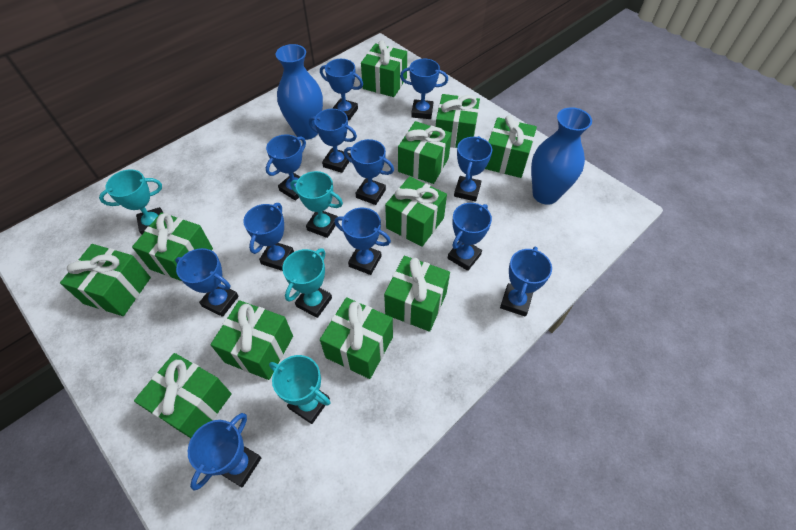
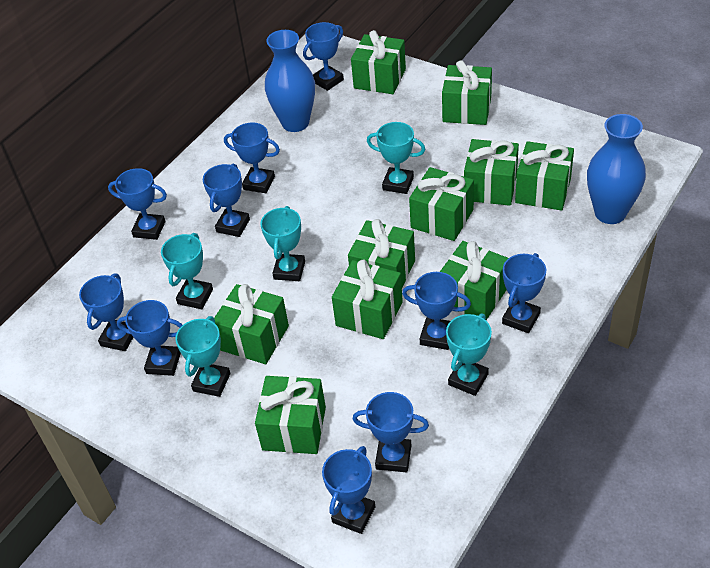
blue trophy: [175,248,239,317] [188,413,262,490] [243,203,294,271] [266,134,306,201] [309,109,357,173] [320,59,363,120] [334,207,391,275] [344,139,394,205] [400,59,448,119] [448,203,492,271] [454,136,492,202] [500,247,552,317] = 12 -> [79,273,133,351] [108,168,167,240] [117,300,182,376] [203,164,250,237] [224,122,280,193] [303,22,344,91] [322,446,375,534] [352,392,429,472] [402,272,471,350] [502,253,546,333] = 10
green gift: [60,244,151,316] [132,212,213,281] [134,353,232,438] [210,300,293,380] [320,297,393,379] [361,40,407,97] [384,256,450,332] [385,176,447,247] [398,121,452,184] [436,94,480,148] [485,115,537,178] = 11 -> [214,284,289,364] [255,376,326,454] [332,259,403,339] [348,219,415,287] [351,30,406,94] [409,167,474,241] [440,241,508,320] [442,60,492,125] [464,139,519,206] [515,141,574,211] = 10
turquoise trophy: [99,169,163,235] [269,355,330,424] [282,248,332,318] [290,171,343,238] = 4 -> [161,233,213,309] [175,316,230,397] [260,206,305,281] [367,122,426,194] [446,313,492,396] = 5

